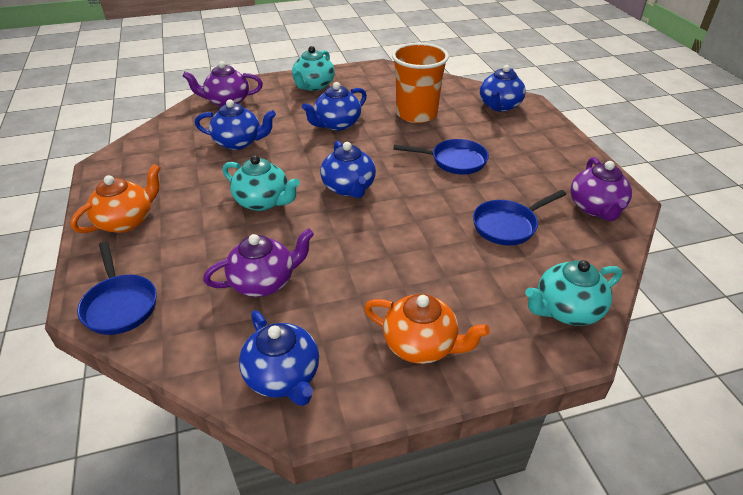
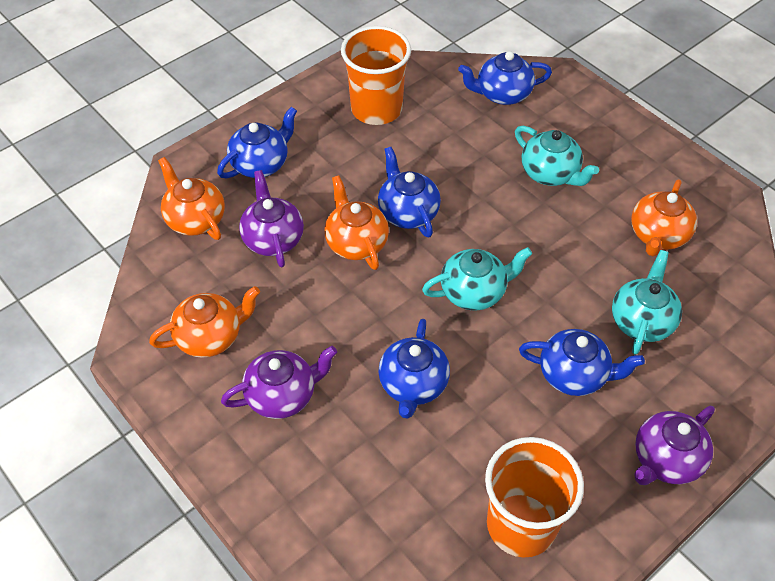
blue pan: [77,241,157,335] [393,139,489,174] [473,190,566,245] = 3 -> none = 0
orange cup: [392,43,449,123] = 1 -> [341,26,411,125] [485,437,584,557] = 2
orange teapot: [70,164,160,233] [364,294,490,364] = 2 -> [149,286,260,358] [158,157,225,240] [325,176,389,270] [631,179,697,256] = 4

